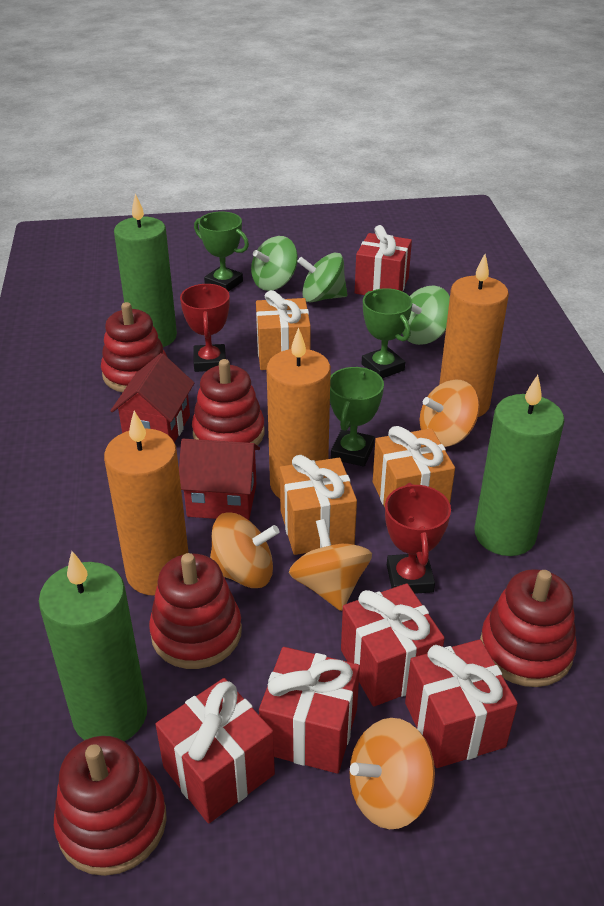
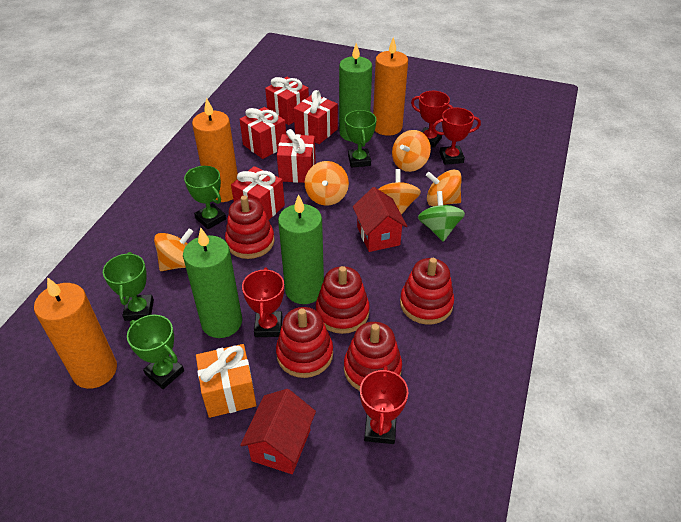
green spinning top: [251,236,298,291] [297,252,348,303] [402,286,450,345] = 3 -> [418,191,465,242] = 1
green trophy: [194,212,249,292] [330,367,384,467] [362,288,413,379] = 3 -> [103,252,154,321] [127,315,184,389] [184,166,226,229] [345,110,377,168] = 4
orange gift: [256,290,311,370] [280,455,357,555] [373,426,455,507] = 3 -> [196,344,256,418] = 1
orange spinning top: [210,512,279,588] [289,519,372,611] [350,718,435,829] [420,380,480,447] = 4 -> [154,228,193,271] [305,161,349,206] [378,169,421,215] [392,130,431,172] [426,169,462,206] = 5
red trophy: [180,284,230,372] [385,483,451,594] = 2 -> [242,268,284,337] [360,366,408,444] [411,91,454,148] [432,107,481,165] = 4

